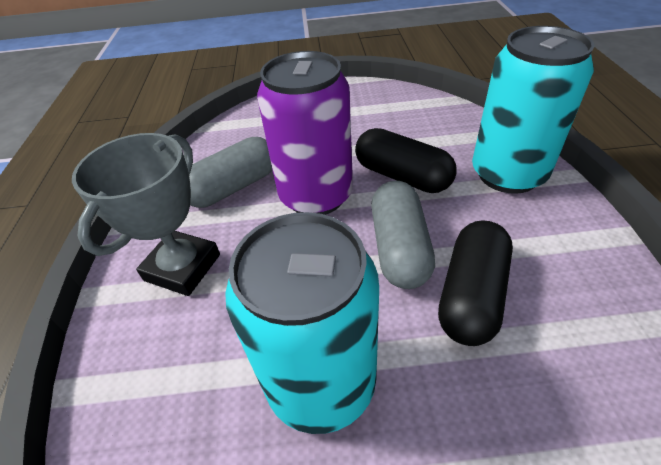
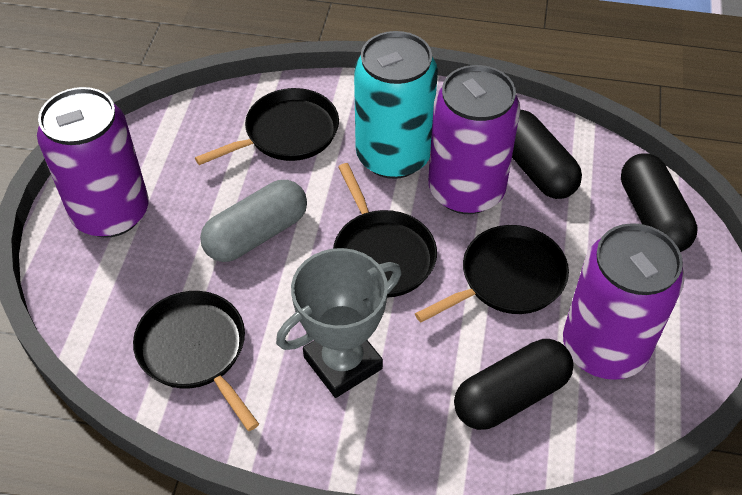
black capsule: [355,128,456,193] [438,220,513,346] = 2 -> [454,339,573,430] [512,110,582,199] [621,153,698,252] = 3
black pan: none = 0 -> [133,291,259,431] [195,88,339,165] [333,163,437,298] [415,225,569,322] = 4
grey capsule: [189,137,272,208] [371,181,435,289] = 2 -> [200,180,307,262] = 1
purple can: [257,51,353,215] = 1 -> [37,87,149,238] [428,65,520,214] [563,223,685,380] = 3
turquoise can: [225,212,379,434] [472,26,595,194] = 2 -> [354,31,438,179] = 1

